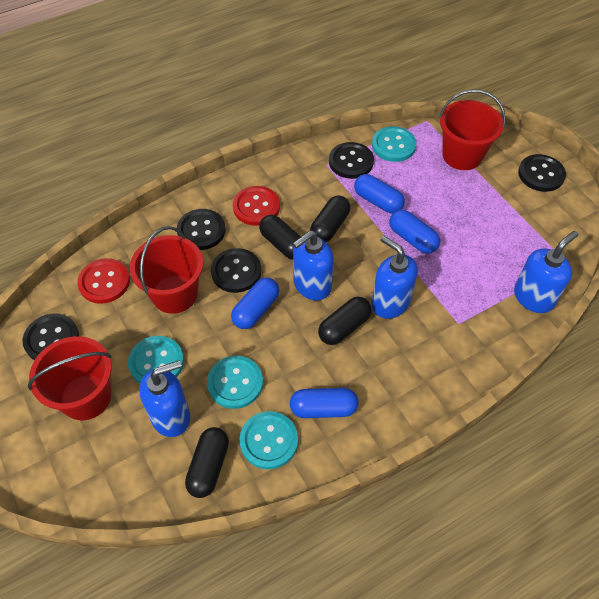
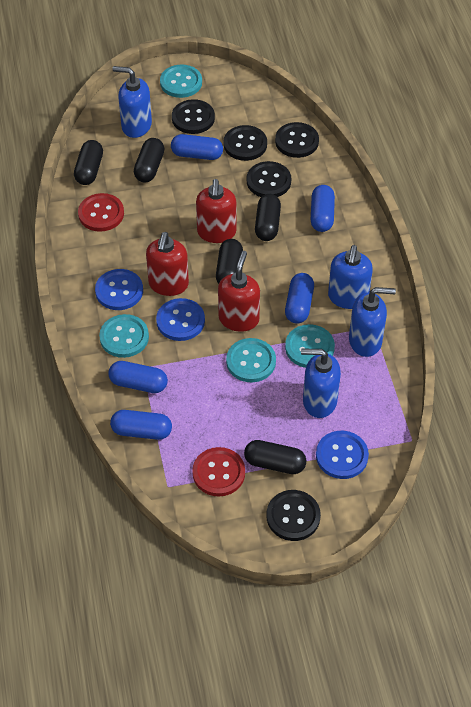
black capsule: [185,427,229,498] [259,215,301,260] [310,196,350,242] [318,297,371,345] = 4 -> [74,140,103,185] [134,138,165,182] [216,239,243,284] [244,440,306,474] [255,194,281,241] = 5
blue button: none = 0 -> [95,269,143,310] [156,298,205,341] [316,431,369,479] = 3
blue capsule: [231,278,280,329] [290,388,358,418] [354,174,405,213] [389,210,440,254] = 4 -> [108,361,168,393] [110,410,172,440] [171,134,223,160] [285,273,314,324] [311,185,335,232] = 5
red bucket: [28,336,112,420] [130,226,203,314] [439,90,506,170] = 3 -> none = 0
red soap dispenser: none = 0 -> [146,232,189,296] [196,179,236,243] [218,251,260,332] = 3

